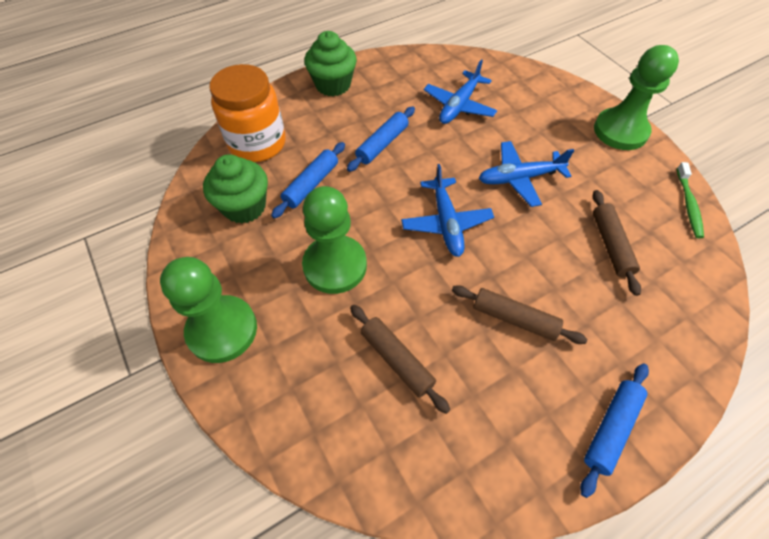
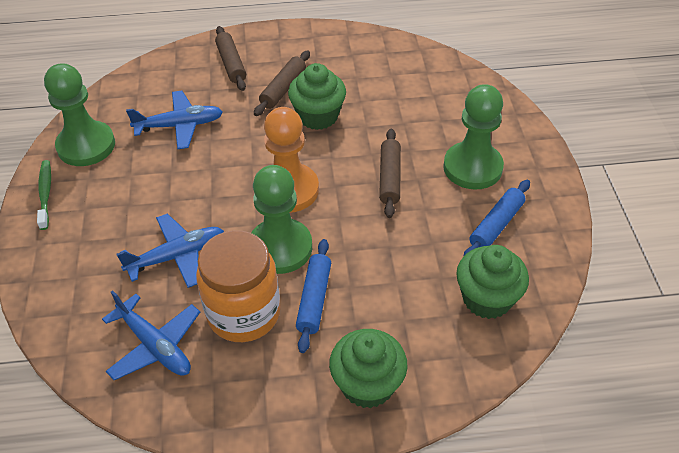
blue rolling pin: [271,142,345,219] [347,107,415,172] [580,363,649,498] = 3 -> [296,239,331,353] [463,180,530,257] = 2
green cupcake: [203,154,268,224] [304,31,357,96] = 2 -> [288,63,346,130] [329,329,407,409] [456,245,529,319] = 3
orange pawn: none = 0 -> [264,107,319,213] = 1

